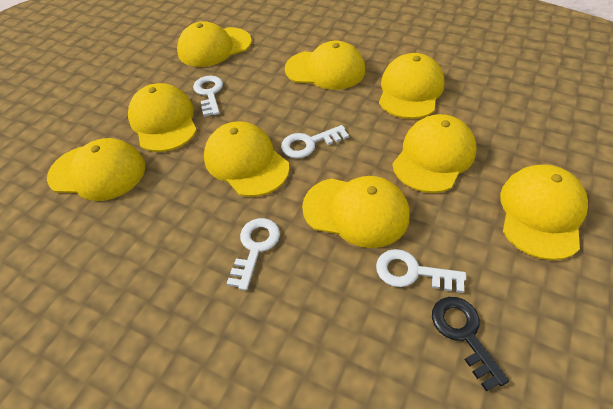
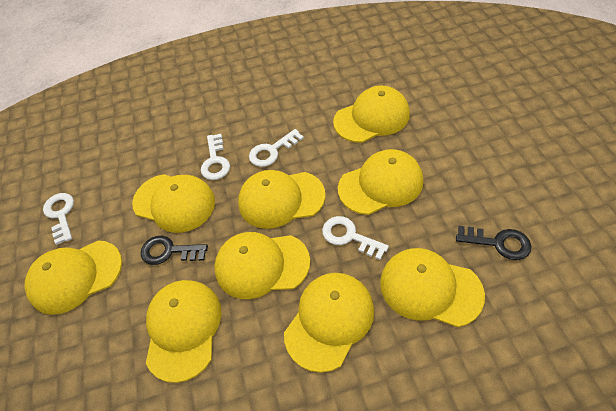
black key: [432,297,509,392] = 1 -> [141,236,208,265] [456,226,532,260] = 2

